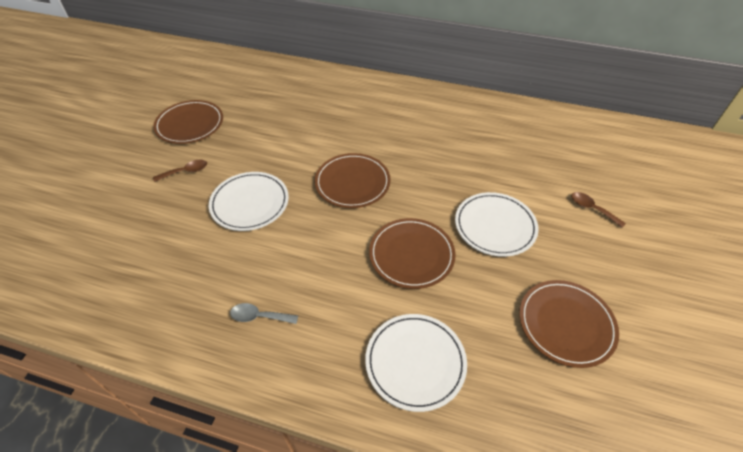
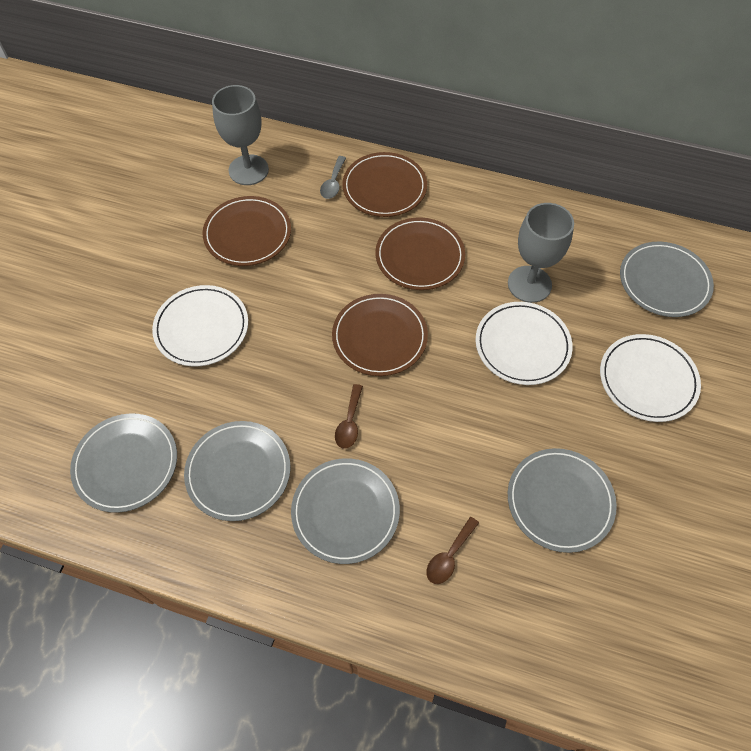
grey goblet: none = 0 -> [212,85,269,185] [508,203,574,303] = 2
grey plate: none = 0 -> [70,413,177,513] [184,421,290,521] [291,458,400,564] [508,448,617,553] [620,242,714,317] = 5

